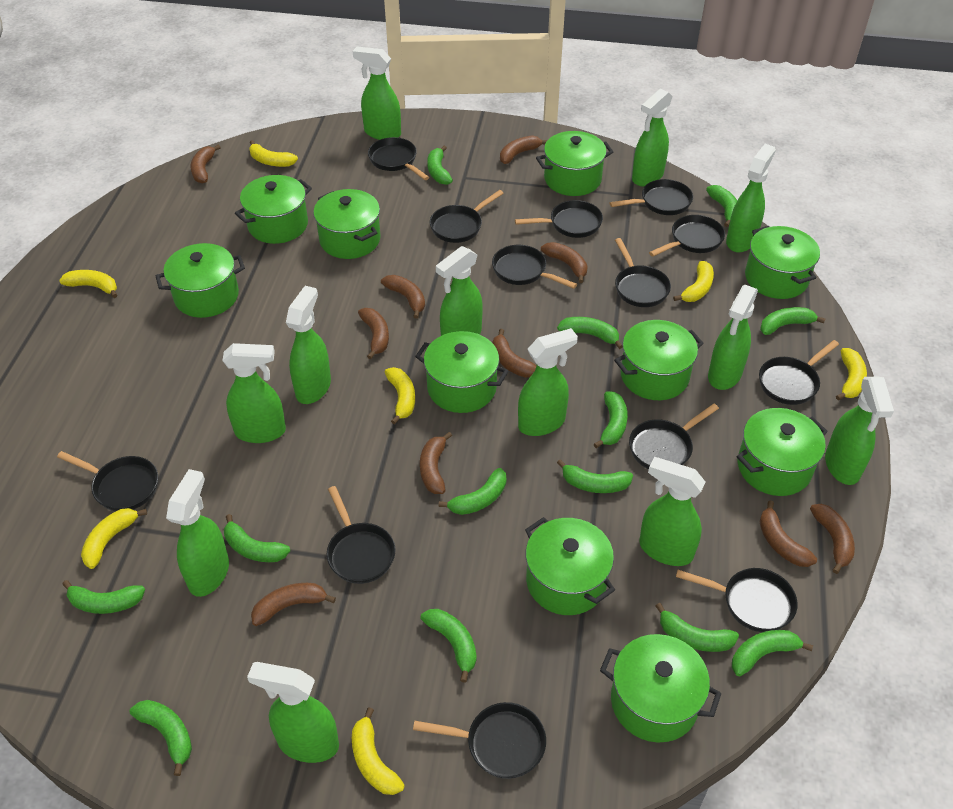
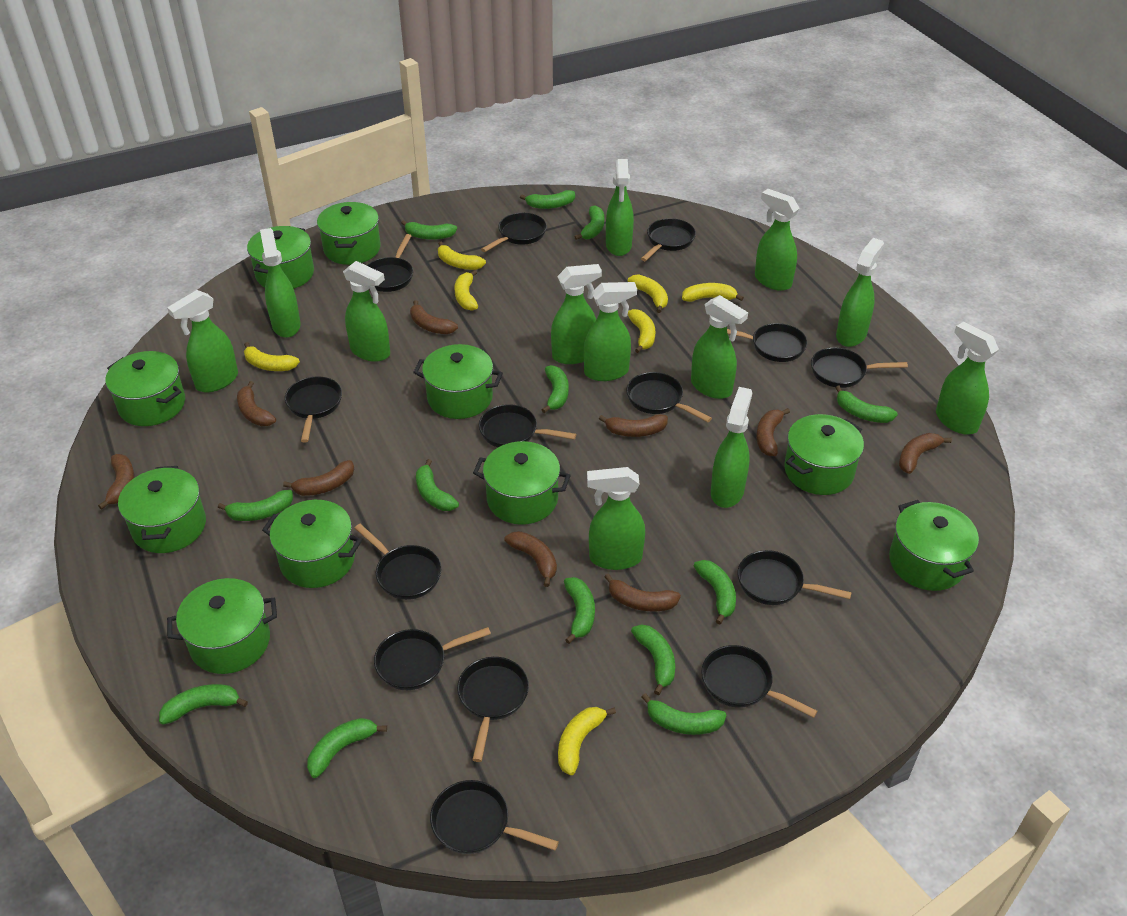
black pan: [57,451,158,511] [327,486,395,584] [368,137,429,180] [413,702,546,779] [430,190,504,243] [492,245,577,289] [515,200,603,238] [610,179,693,215] [615,238,671,307] [629,404,719,469] [649,215,725,257] [676,568,798,632] [759,340,839,405] = 13 -> [285,376,342,443] [354,524,442,600] [367,234,413,292] [374,627,491,690] [430,780,559,854] [457,657,529,762] [479,404,576,447] [481,213,547,252] [626,372,712,422] [641,218,696,261] [701,645,818,718] [727,323,807,362] [737,550,852,605] [811,347,908,388] = 14
brown banana: [190,145,221,183] [251,583,336,626] [358,308,389,359] [381,275,425,319] [420,432,452,494] [492,329,536,378] [500,135,547,164] [541,242,588,283] [759,501,817,567] [810,504,855,574] = 10 -> [98,454,134,510] [237,381,276,426] [283,460,354,496] [410,300,458,334] [504,531,557,587] [599,414,668,437] [604,574,681,611] [756,408,790,456] [899,433,952,474] = 9

